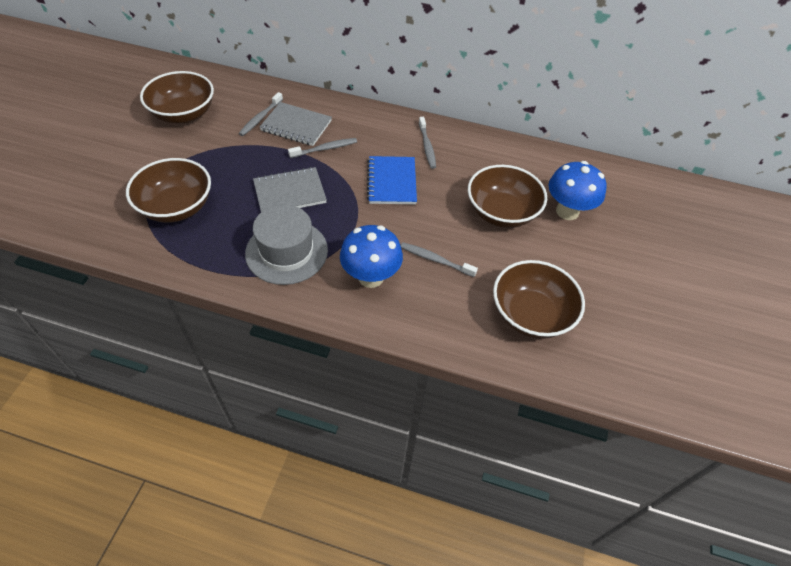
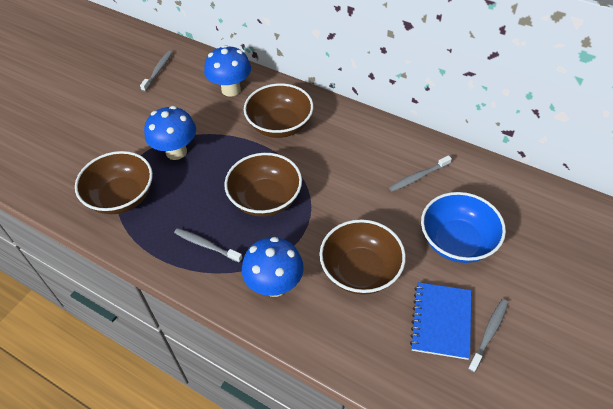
blue bowl: none = 0 -> [421,192,506,263] = 1
blue mushroom: [340,225,403,288] [548,161,607,220] = 2 -> [144,106,196,160] [204,45,251,97] [242,237,304,297] = 3
grey hat: [245,205,328,285] = 1 -> none = 0
grey notebook: [253,167,327,212] [260,102,332,146] = 2 -> none = 0

